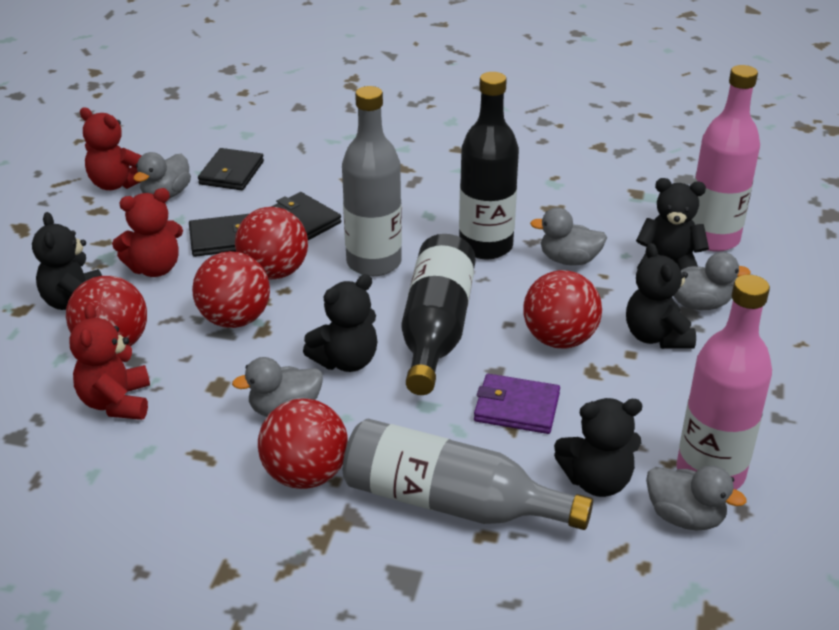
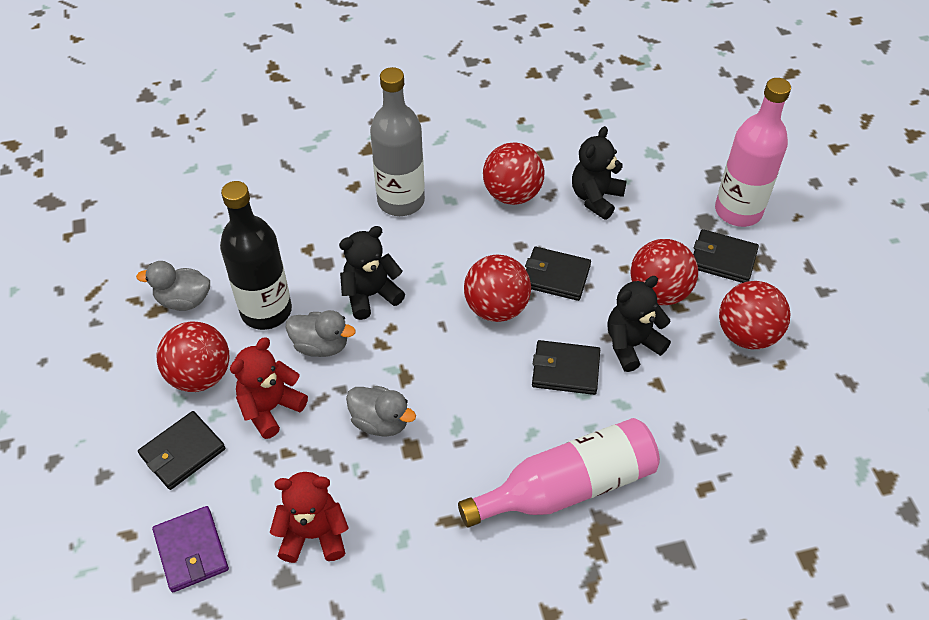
black bottle: [401,234,476,395] [459,72,519,259] = 2 -> [220,181,292,330] = 1
black teddy bear: [32,212,102,310] [303,274,377,372] [554,398,643,497] [626,243,696,349] [636,178,709,270] = 5 -> [339,226,405,320] [572,126,627,220] [607,276,671,372] = 3
black wallet: [189,214,249,257] [198,148,264,190] [271,192,341,240] = 3 -> [138,411,225,490] [525,247,591,301] [532,340,600,395] [693,229,759,283] = 4
grey bottle: [342,86,402,276] [343,419,593,530] = 2 -> [370,67,425,216] = 1
grey duck: [133,152,191,199] [232,357,323,417] [530,208,607,266] [646,465,746,530] [674,252,751,310] = 5 -> [136,261,210,311] [286,310,356,357] [346,386,416,437] = 3
red teddy bear: [69,304,150,420] [80,107,141,190] [112,188,183,277] = 3 -> [230,337,308,439] [270,472,349,563] = 2

